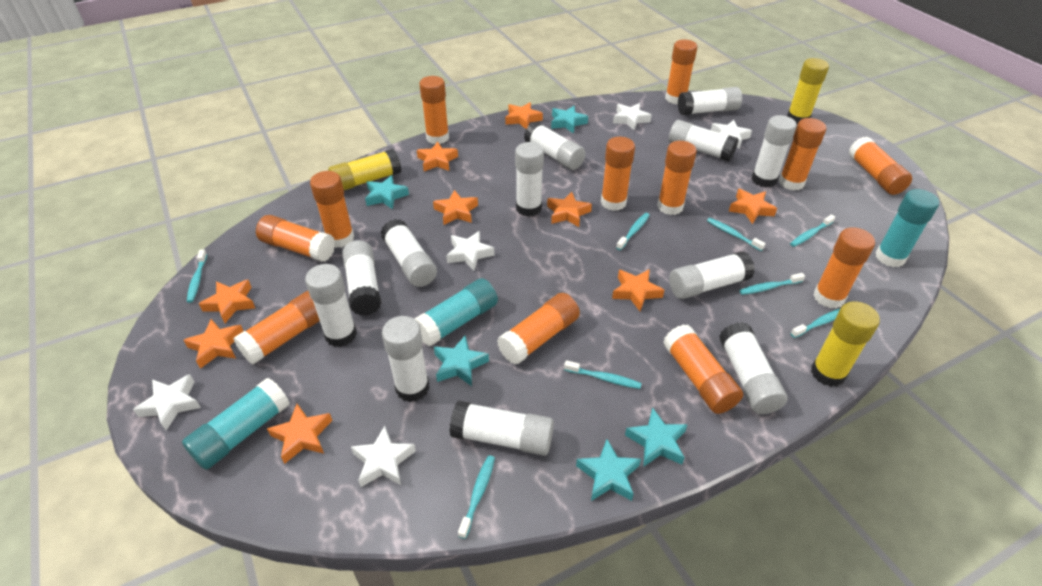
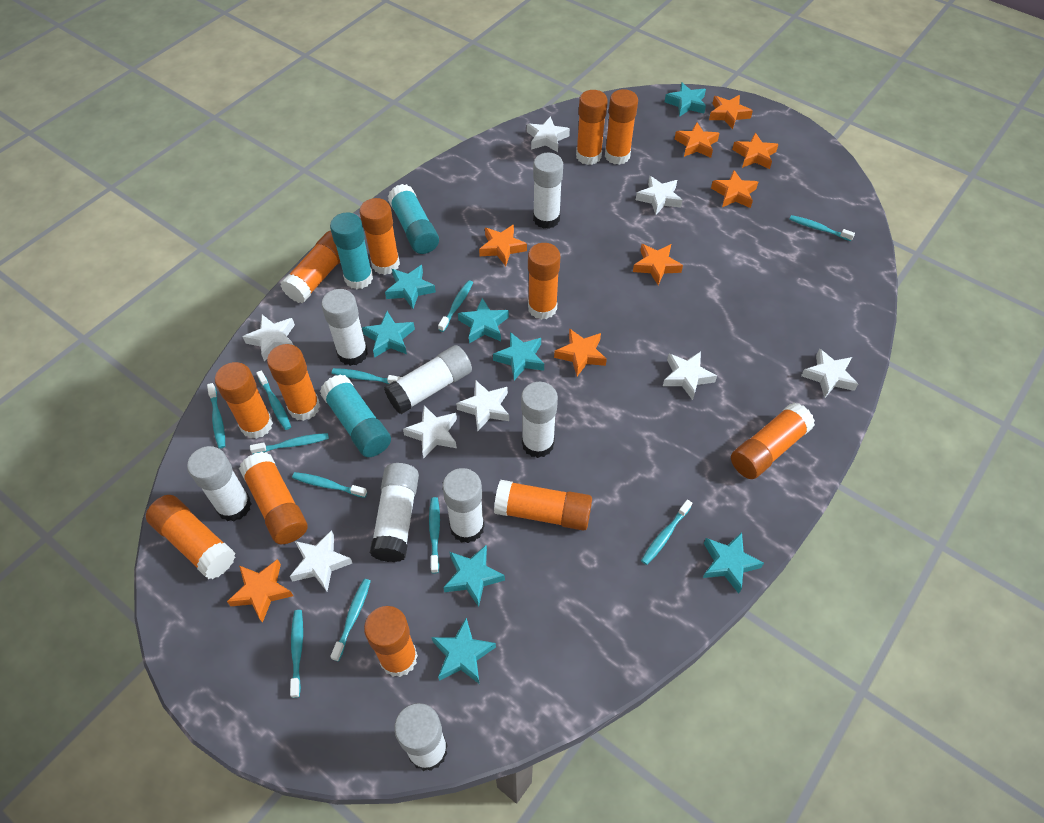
orange star: [183,319,243,369] [199,279,255,323] [267,404,332,464] [417,141,458,171] [433,190,478,225] [505,102,543,129] [547,192,592,227] [612,269,664,311] [729,189,777,224] = 9 -> [227,559,293,623] [479,225,527,266] [554,328,607,376] [633,244,683,285] [675,122,720,158] [709,95,753,129] [711,170,758,208] [732,133,779,169] = 8
turquoise star: [365,175,409,209] [434,335,489,386] [551,106,588,134] [576,439,641,501] [625,407,688,467] = 5 -> [362,311,415,357] [385,265,436,309] [431,618,496,684] [443,545,505,607] [458,298,509,343] [493,332,544,380] [665,82,706,117] [703,532,764,594] = 8
turquoise toothbrush: [187,249,207,303] [458,455,495,539] [564,360,642,389] [616,213,650,250] [707,218,766,251] [739,273,805,295] [790,214,835,247] [791,308,841,338] = 8 -> [207,383,225,449] [250,433,329,454] [256,370,291,430] [290,610,303,698] [292,472,367,498] [330,579,371,661] [332,368,402,384] [429,497,440,573] [438,280,473,332] [641,499,692,565] [789,215,855,241] = 11
white glue stick: [305,264,357,347] [342,240,381,316] [381,219,437,287] [382,316,429,402] [449,401,554,456] [515,142,544,217] [524,122,586,170] [669,120,738,161] [669,251,755,299] [678,87,742,115] [719,322,787,414] [752,115,797,188] = 12 -> [187,446,251,522] [321,289,368,366] [370,463,419,562] [384,345,472,414] [394,703,448,771] [442,468,485,543] [521,382,558,458] [533,153,563,229] = 8
white star: [133,374,201,430] [351,426,416,487] [446,231,495,270] [613,103,652,130] [711,120,752,149] = 5 -> [242,315,295,362] [289,530,352,591] [403,405,457,458] [456,380,509,432] [527,116,570,152] [636,176,682,215] [663,351,717,400] [801,348,858,398] = 8
yellow glue stick: [328,149,402,190] [787,58,829,124] [811,301,880,387] = 3 -> none = 0

